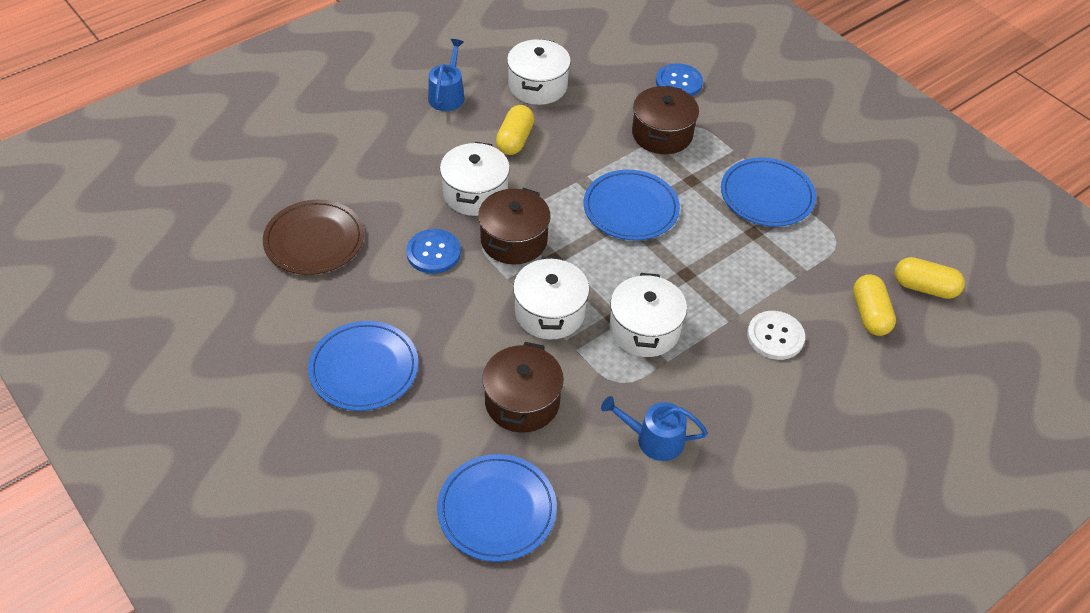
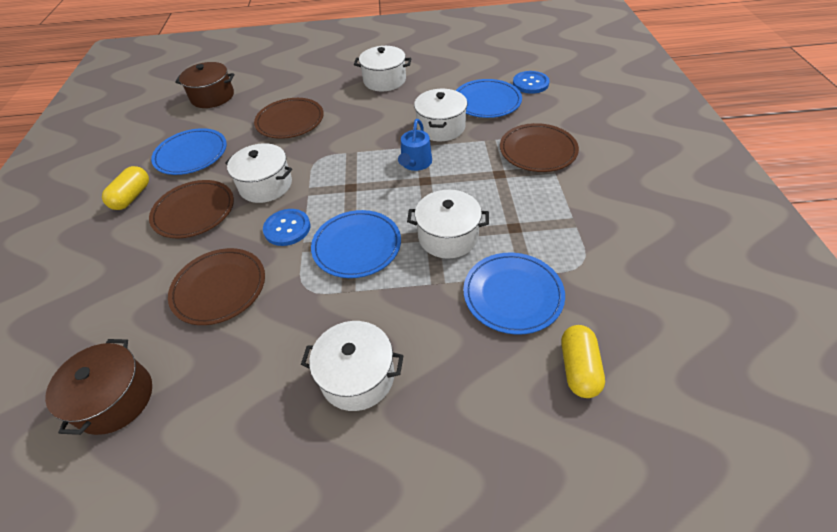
blue watering can: [428,39,465,111] [601,396,708,461] = 2 -> [398,119,432,171] = 1
brown plate: [263,200,364,275] = 1 -> [149,180,234,238] [168,248,265,325] [254,98,324,139] [500,123,579,172] = 4
brown pot: [478,188,551,265] [482,342,564,433] [632,86,699,154] = 3 -> [45,339,152,435] [175,62,234,108] = 2
white button: [747,311,805,360] = 1 -> none = 0
white pot: [440,142,510,216] [507,39,571,105] [513,257,589,339] [609,273,687,357] = 4 -> [225,143,292,203] [301,321,404,411] [354,46,411,91] [407,190,489,258] [414,89,467,141] = 5
yellow capsule: [496,105,534,155] [853,274,896,336] [895,257,965,299] = 3 -> [102,166,149,210] [561,325,605,398] = 2

